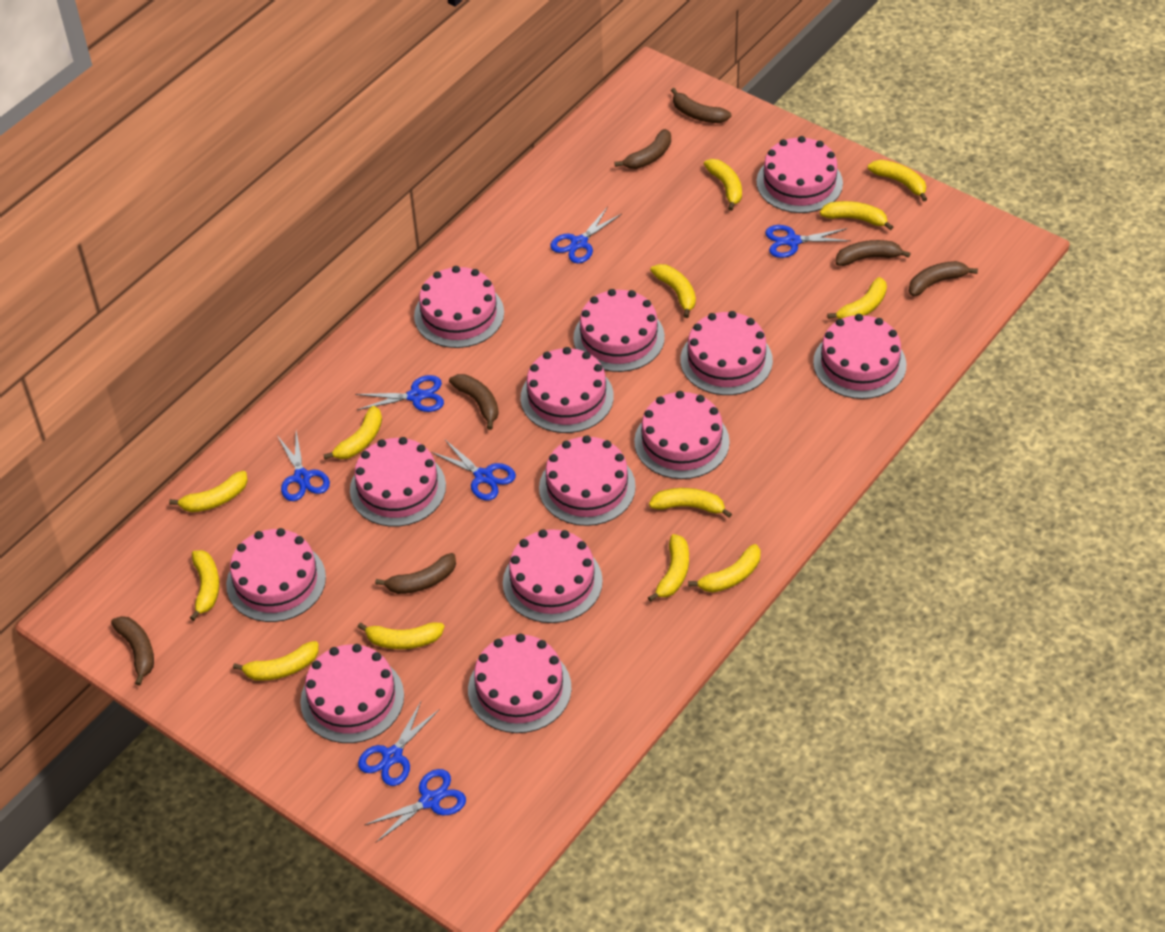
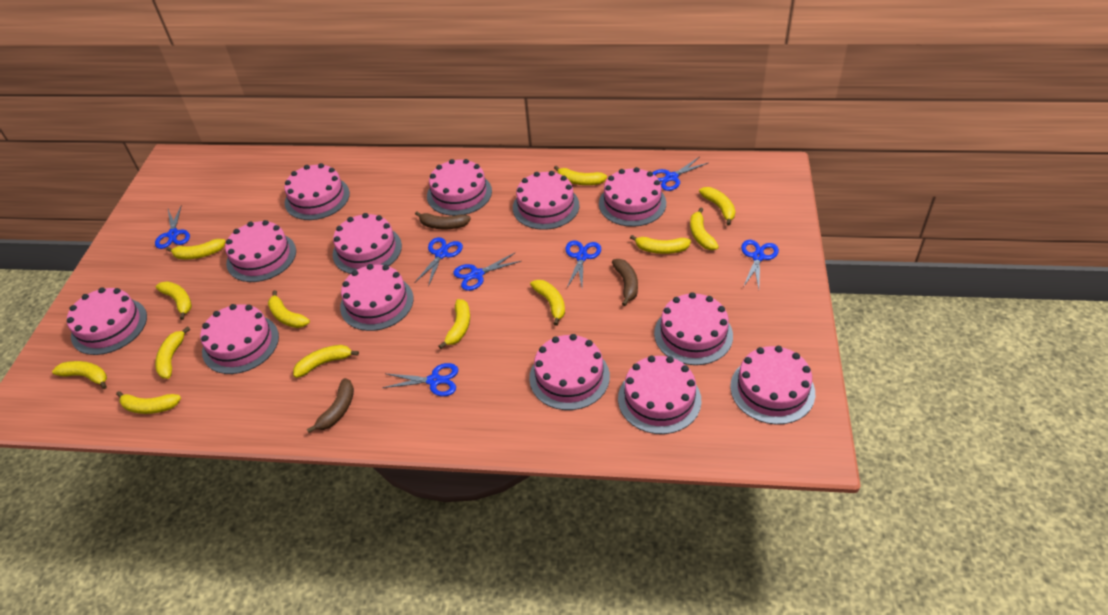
brown banana: [111,616,154,686] [375,553,456,594] [449,374,499,430] [614,129,671,169] [671,88,731,123] [836,240,911,266] [909,261,978,296] = 7 -> [307,378,354,433] [415,212,471,229] [612,259,638,306] = 3

